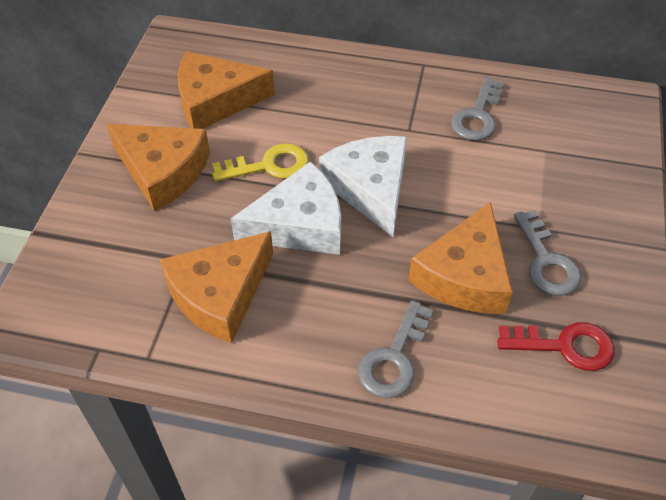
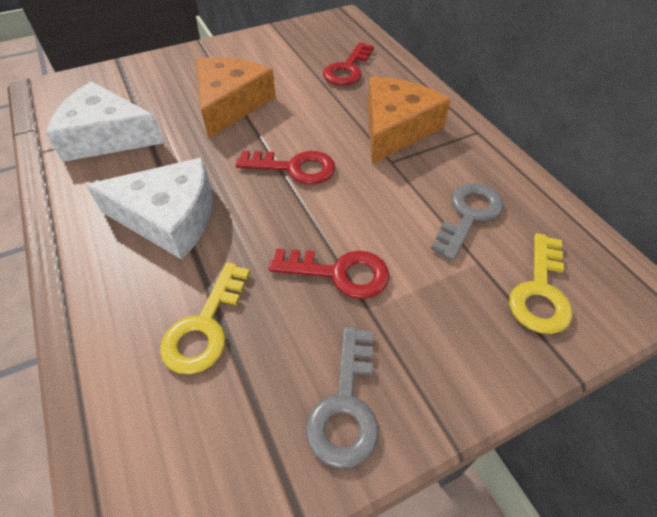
grey key: [358,300,434,398] [451,77,504,141] [514,210,581,296] = 3 -> [306,326,379,468] [431,183,504,260] = 2
orange cheese: [106,124,210,211] [160,231,273,343] [178,51,275,129] [408,202,513,314] = 4 -> [196,57,276,139] [368,77,451,164] = 2
red key: [497,322,614,371] = 1 -> [236,151,335,185] [269,248,390,299] [323,42,374,85] = 3
yellow key: [212,143,309,182] = 1 -> [160,262,250,374] [509,233,573,334] = 2

